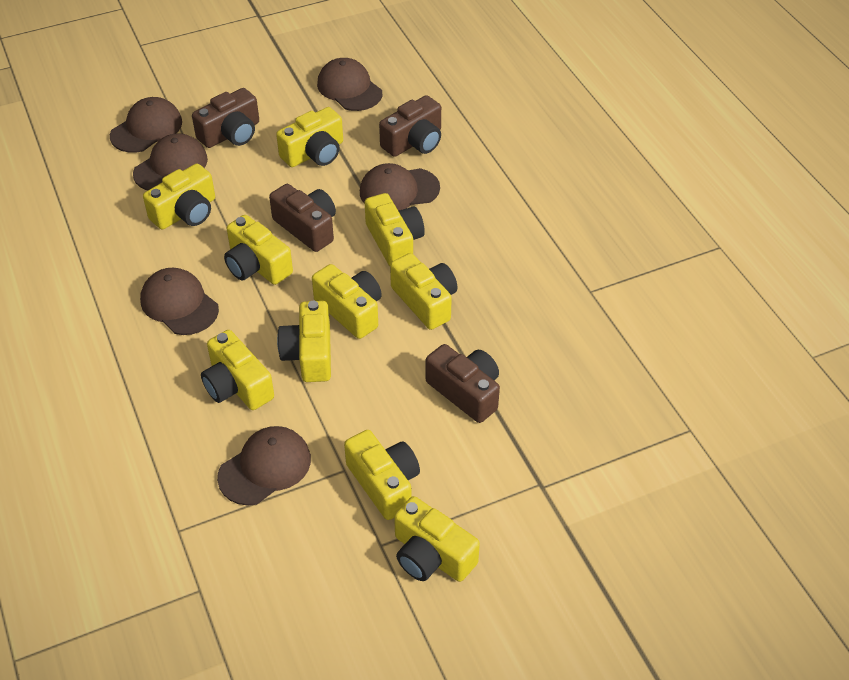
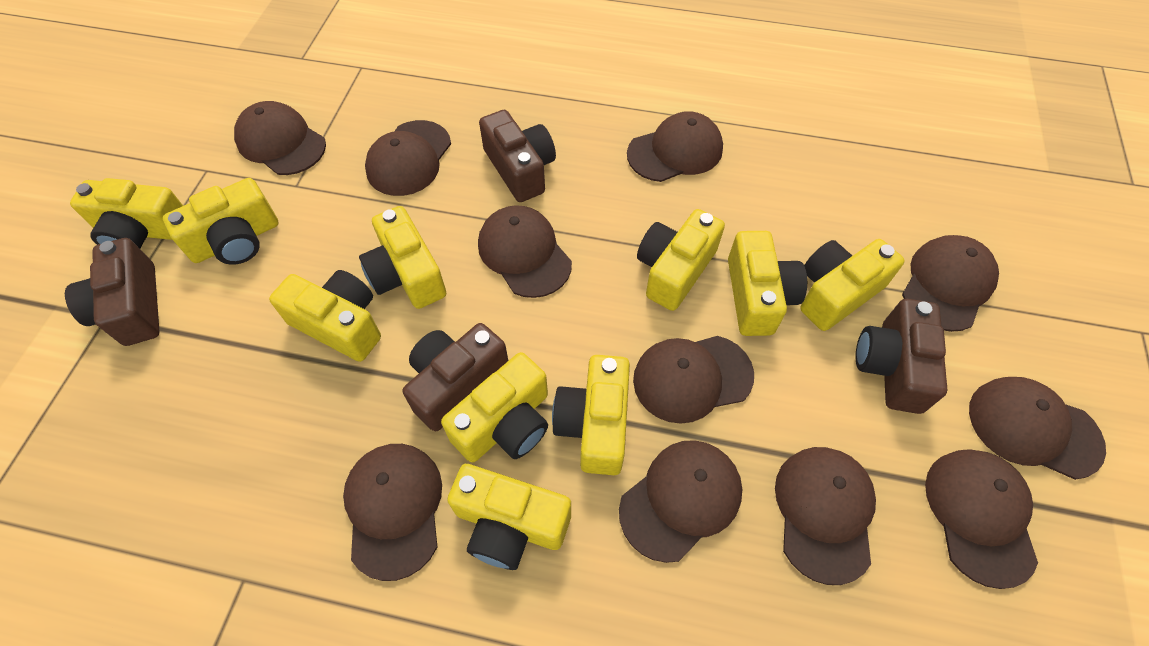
brown cap: [110,97,182,153] [133,133,208,190] [140,268,219,335] [217,426,311,506] [317,58,382,111] [360,163,440,211] = 6 -> [234,101,326,175] [343,444,442,581] [365,120,451,196] [478,205,572,298] [619,440,742,563] [627,111,723,182] [633,336,754,424] [775,447,876,585] [902,235,999,332] [925,449,1038,589] [969,377,1106,480] = 11

